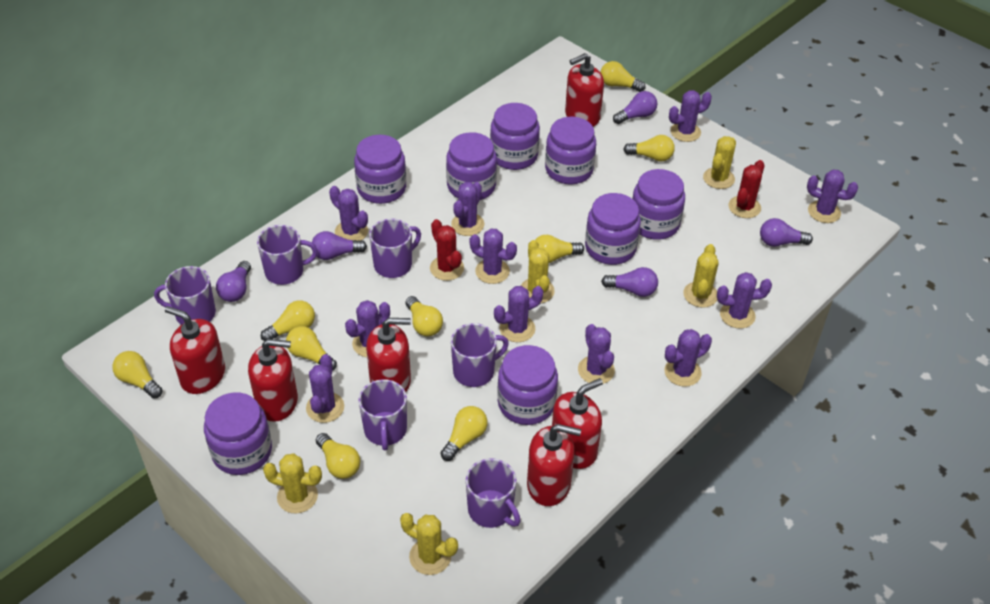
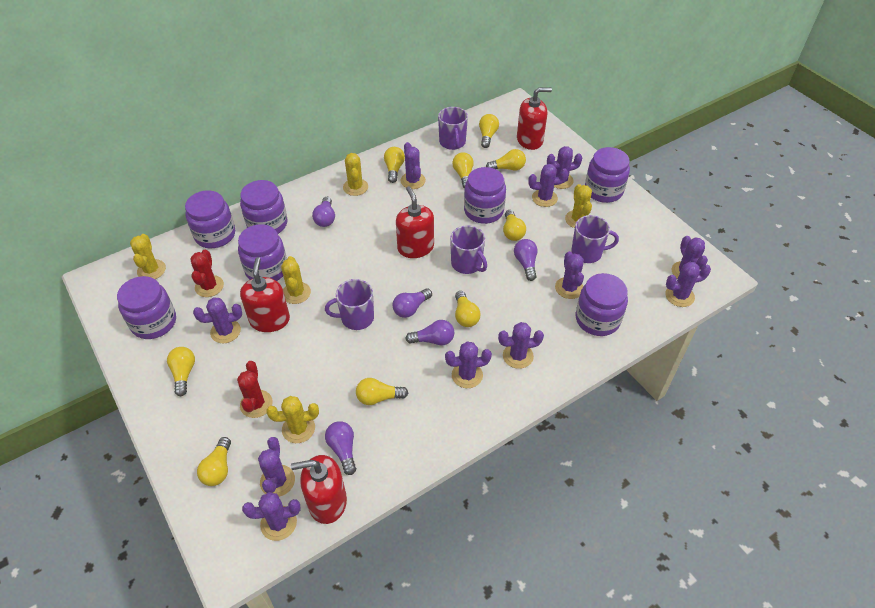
purple jar: [204,393,272,475] [354,135,406,204] [446,132,497,200] [490,103,540,170] [497,345,558,425] [545,117,596,184] [585,193,641,265] [632,169,685,240] = 8 -> [117,276,176,339] [185,191,235,248] [238,224,287,281] [240,180,287,234] [464,167,506,224] [576,273,628,336] [585,147,630,203] = 7
purple mug: [154,266,216,325] [257,225,318,285] [358,379,407,450] [369,218,421,278] [451,323,509,387] [466,458,521,528] = 6 -> [325,279,374,330] [438,107,468,150] [450,225,487,274] [571,215,619,263] = 4
red soap dispenser: [165,306,225,394] [248,339,298,422] [366,318,411,392] [527,424,581,506] [552,378,603,469] [565,53,604,127] = 6 -> [240,257,290,332] [291,455,347,524] [396,186,434,258] [517,87,552,150] = 4

